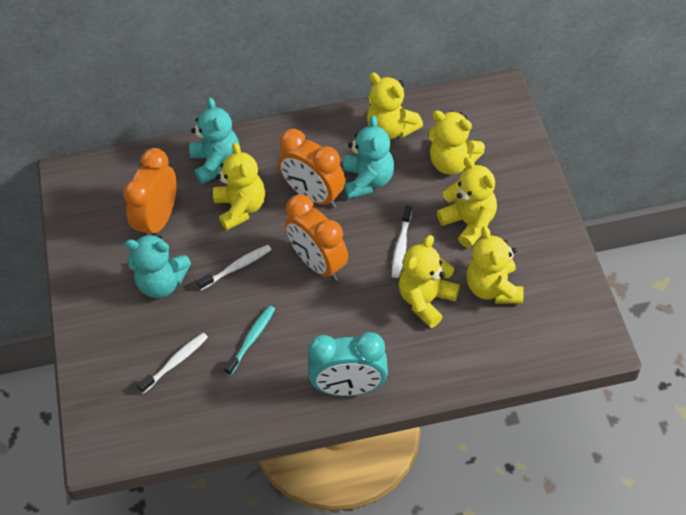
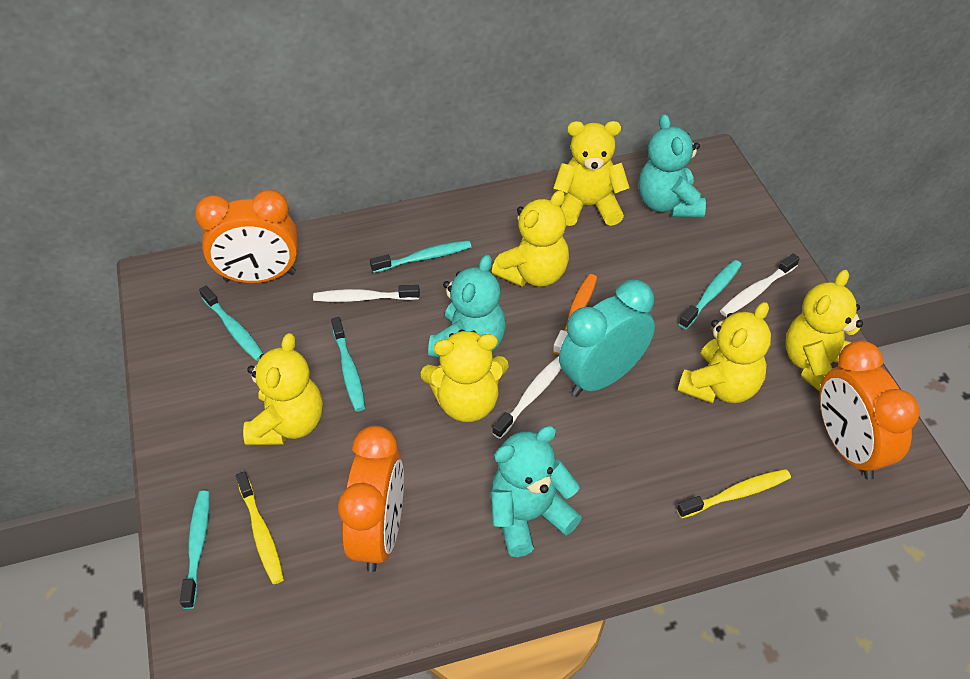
orange toothbrush: none = 0 -> [553,274,597,355] = 1
turquoise toothbrush: [224,306,275,376] = 1 -> [180,490,210,609] [199,286,263,361] [331,317,365,411] [370,240,471,273] [679,260,741,329] = 5
yellow toothbrush: none = 0 -> [236,472,284,584] [677,469,791,518] = 2

